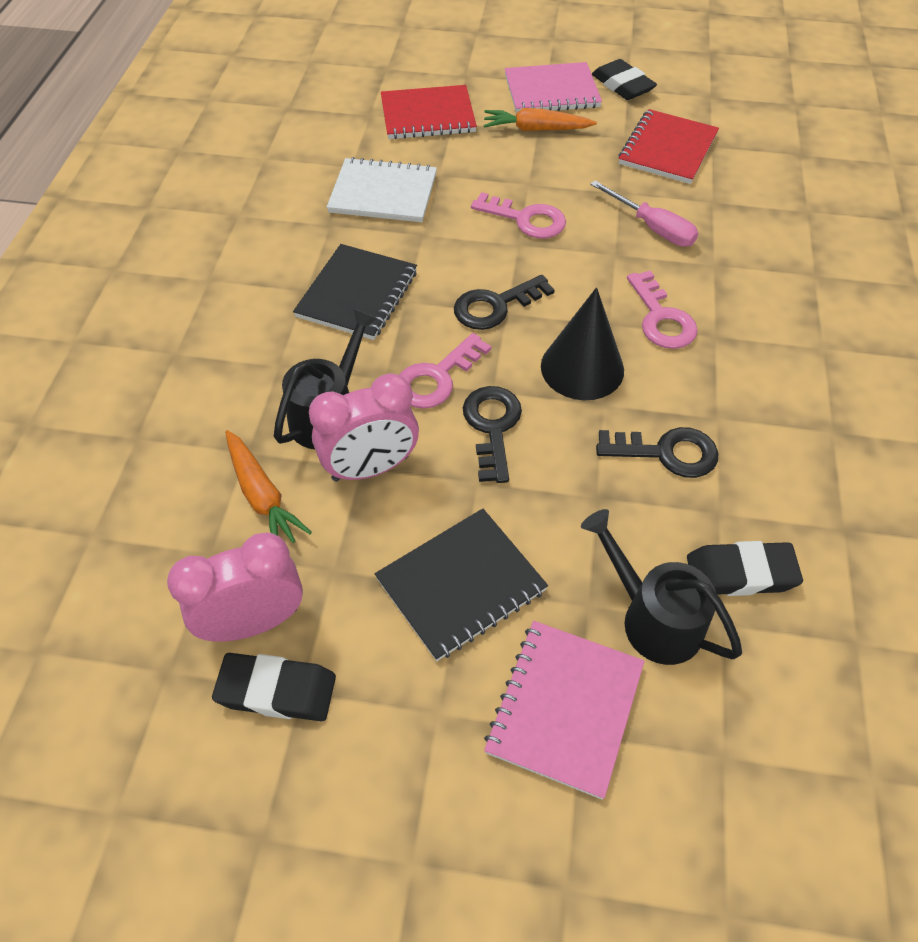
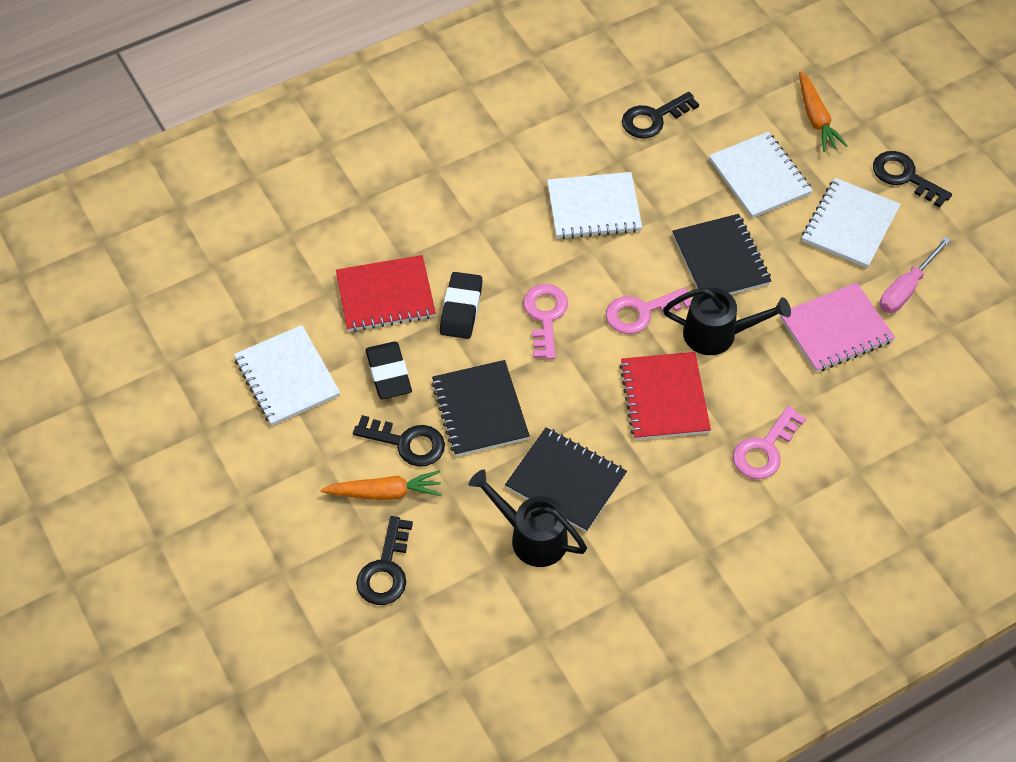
black cone: [541,287,624,400] = 1 -> none = 0
black eraser: [212,653,336,721] [592,59,657,100] [687,541,803,596] = 3 -> [366,342,412,399] [440,272,483,339] = 2
black key: [454,275,555,330] [463,386,522,483] [596,427,718,478] = 3 -> [353,415,445,467] [356,516,413,605] [622,92,699,138] [873,151,952,207] = 4
black notebook: [293,244,417,340] [375,509,548,661] = 2 -> [431,360,530,456] [505,427,627,532] [672,214,771,295] = 3
pink clock: [167,532,303,642] [309,373,419,482] = 2 -> none = 0
pink notebook: [484,621,644,799] [505,62,602,113] = 2 -> [780,282,895,372] = 1
white notebook: [327,157,437,222] = 1 -> [234,325,340,426] [547,172,642,239] [709,132,813,218] [802,178,901,268] = 4

